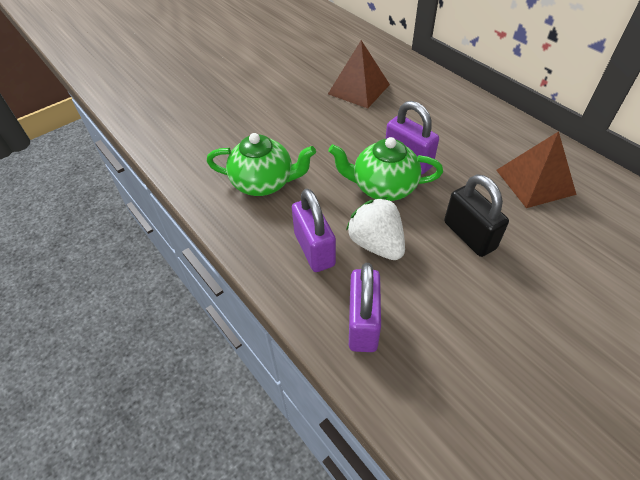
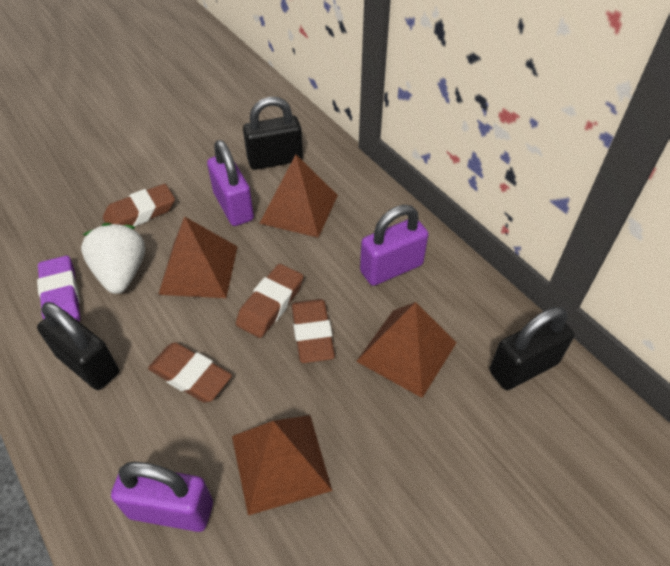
black padlock: [444,174,509,257] = 1 -> [37,302,119,390] [243,97,303,170] [490,307,574,390] = 3
brown eraser: none = 0 -> [103,184,175,226] [148,342,232,403] [236,264,303,338] [292,299,335,363] = 4
brown pyramid: [328,40,390,108] [496,131,577,208] = 2 -> [158,216,238,298] [232,415,332,515] [259,155,338,238] [356,302,456,398] = 4
green teapot: [206,133,316,196] [328,137,443,201] = 2 -> none = 0
purple eraser: none = 0 -> [37,256,80,322] = 1

